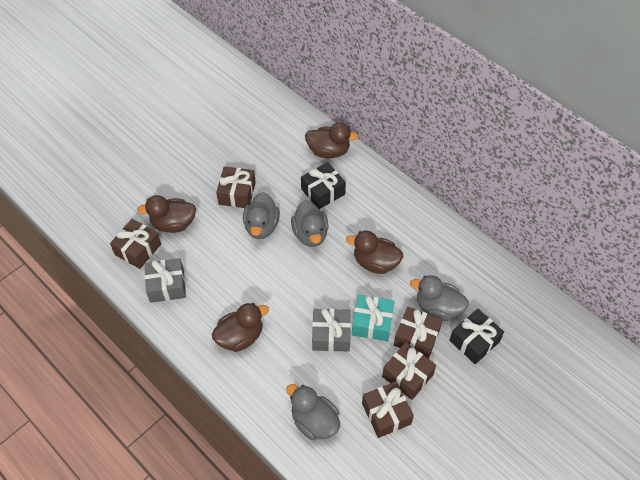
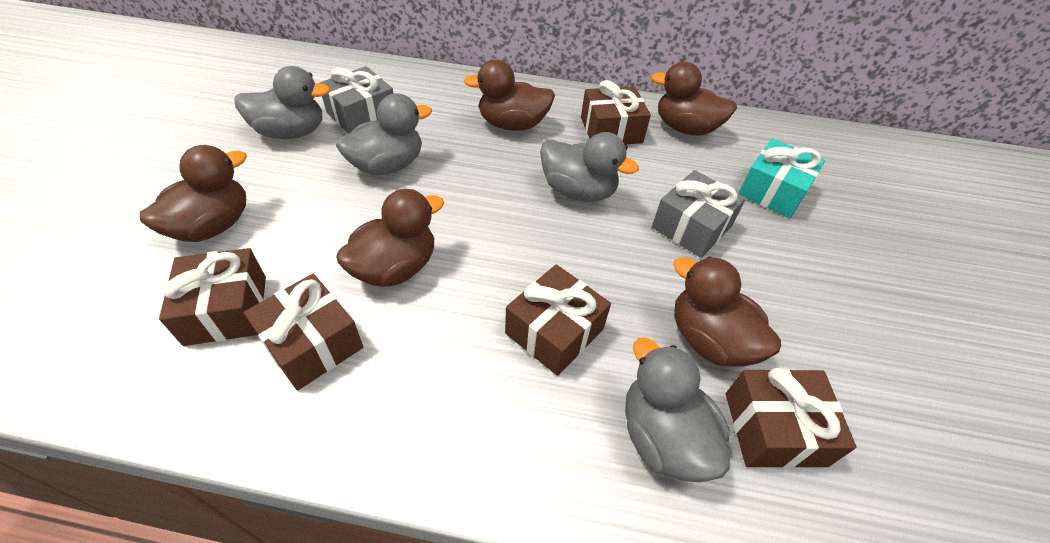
black gift: [301,162,346,209] [449,309,504,364] = 2 -> none = 0
brown duck: [137,195,196,233] [212,303,269,352] [305,122,359,158] [346,230,403,274] = 4 -> [140,145,247,242] [336,189,444,287] [464,59,555,131] [651,62,737,136] [673,257,781,367] = 5

